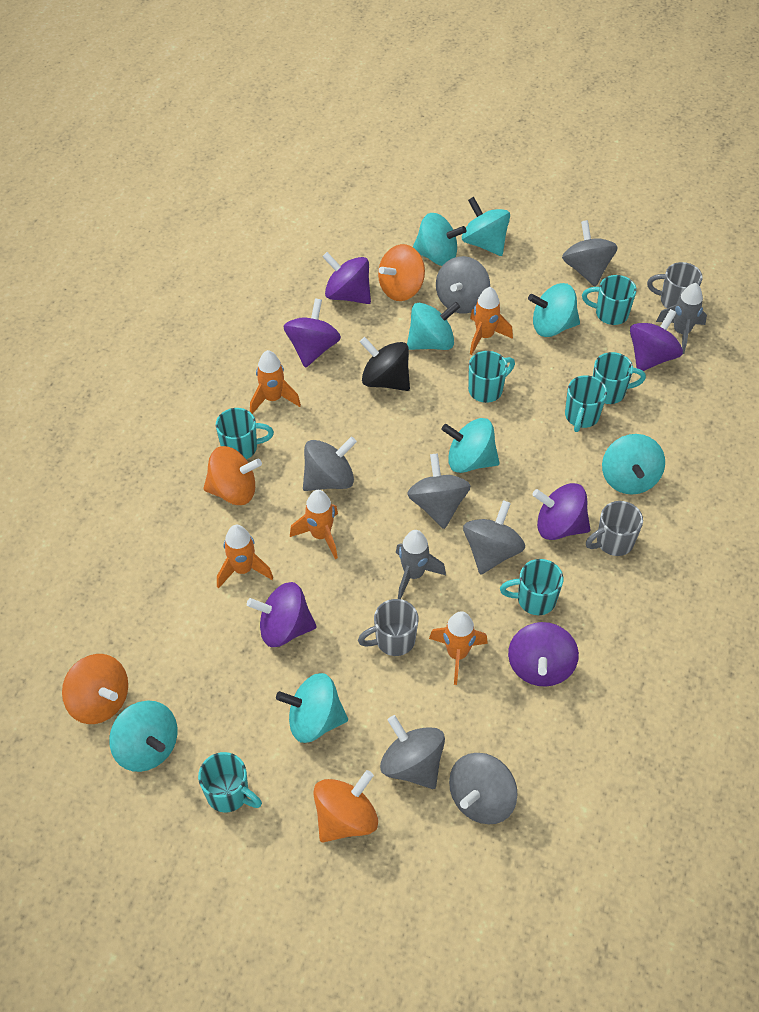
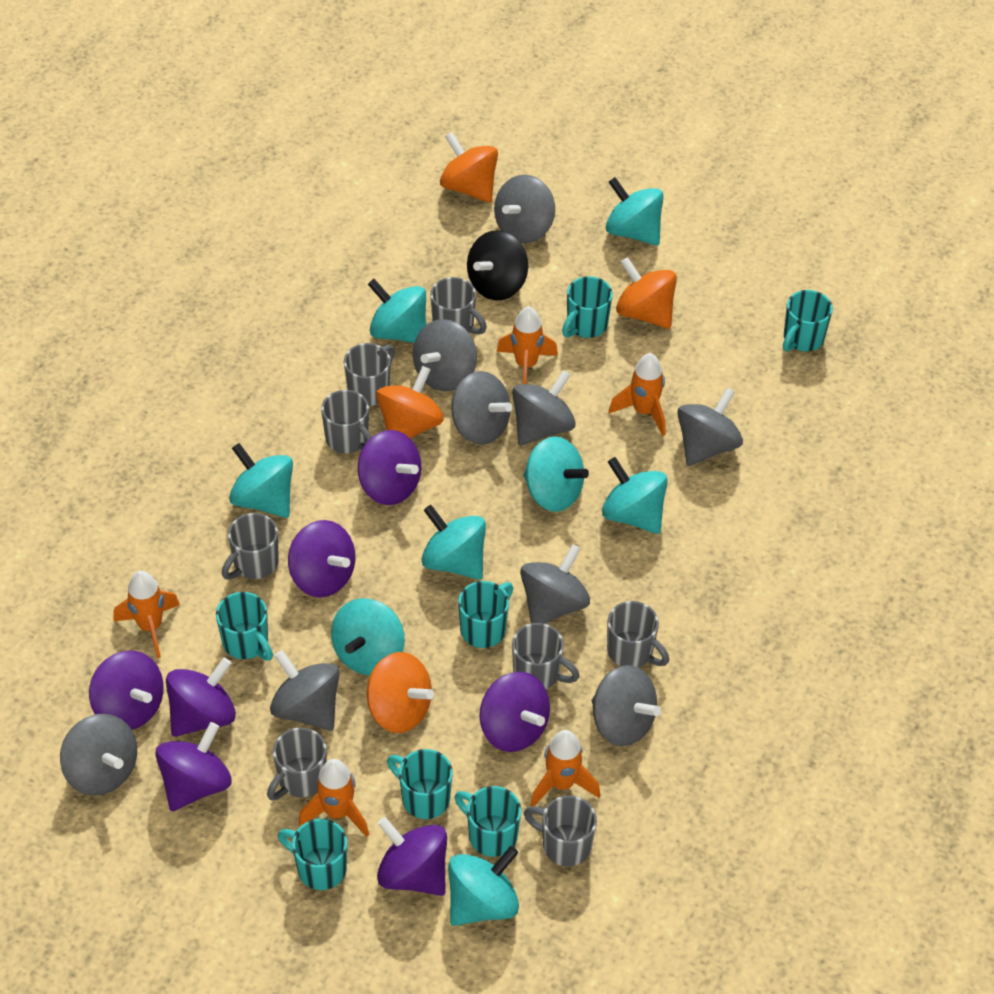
grey mug: [358,599,419,656] [586,501,643,556] [647,262,703,308] = 3 -> [222,513,279,580] [267,728,327,800] [321,390,372,454] [344,343,395,406] [430,277,487,335] [512,623,580,689] [524,795,597,866] [607,601,669,667] = 8
grey rocket: [396,530,446,599] [656,283,707,354] = 2 -> none = 0
grey spinning top: [303,437,357,491] [380,715,445,789] [407,453,471,529] [436,256,490,314] [449,753,518,825] [463,500,525,575] [562,220,618,287] = 7 -> [60,714,137,796] [270,650,340,731] [413,319,477,391] [451,371,512,445] [494,175,555,244] [512,370,576,445] [520,544,590,624] [592,665,661,746] [677,388,743,466] = 9
purple spinning top: [247,582,317,647] [283,298,341,368] [322,252,371,304] [508,622,579,687] [532,483,590,540] [630,309,683,371] = 6 -> [89,650,163,730] [155,722,232,811] [166,658,236,737] [288,520,355,598] [358,430,421,505] [377,817,447,896] [480,672,550,752] = 7

